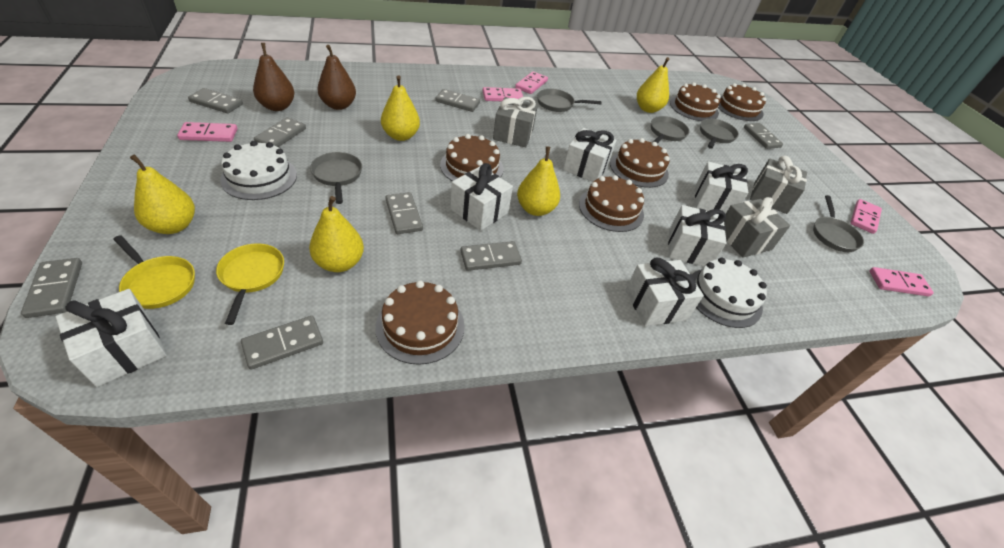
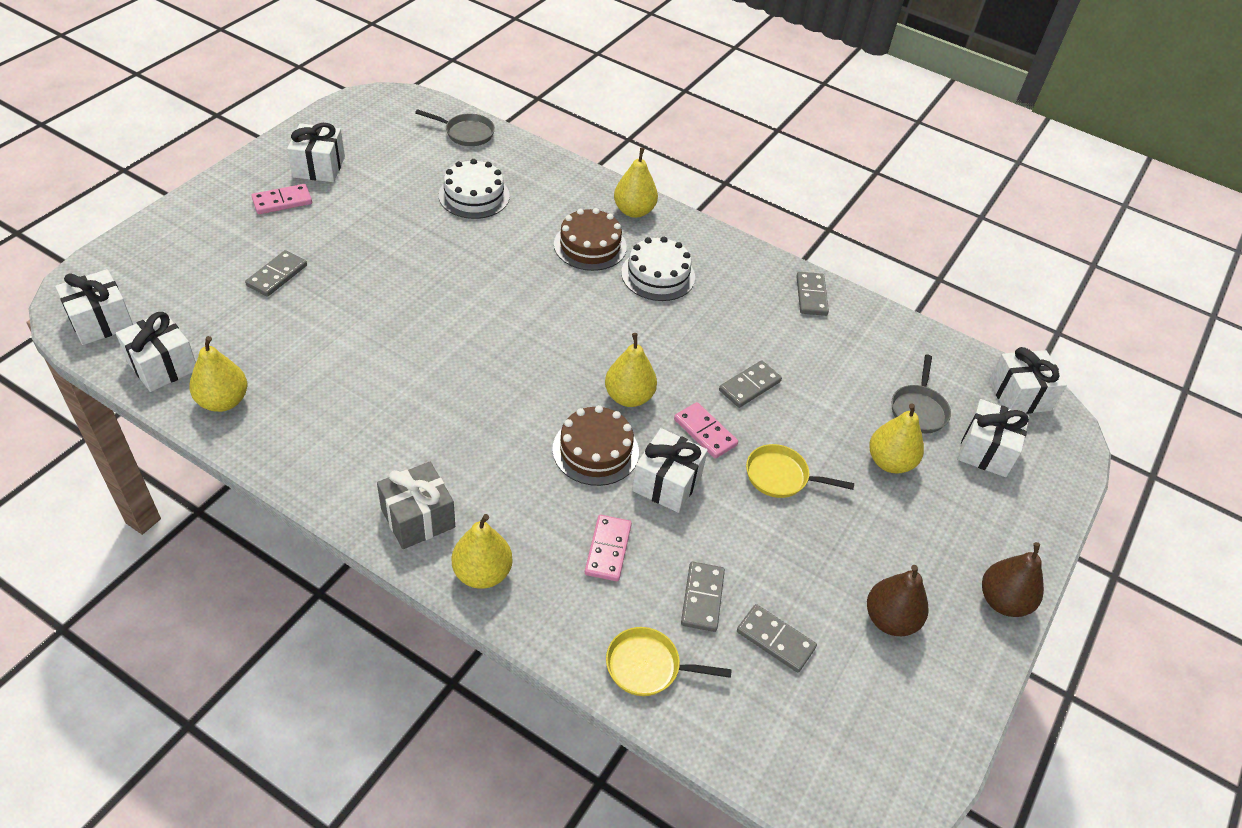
brown cake: [375,281,465,365] [440,134,503,181] [579,175,644,232] [610,138,670,188] [670,82,721,121] [718,83,766,121] = 6 -> [552,405,639,486] [554,208,627,271] = 2
grey domino: [21,258,82,318] [188,88,243,114] [241,316,323,370] [254,117,306,147] [385,192,423,234] [435,89,480,112] [460,241,522,271] [744,123,783,149] = 8 -> [245,250,307,297] [681,562,725,632] [719,360,782,408] [737,604,817,672] [796,272,829,316] = 5
grey gift: [493,97,538,148] [724,197,790,258] [750,156,807,214] = 3 -> [377,462,455,549] = 1
grey pan: [310,152,362,204] [537,89,602,112] [651,116,690,144] [700,119,739,149] [813,195,864,252] = 5 -> [415,109,495,146] [892,355,951,433] = 2
pink domino: [177,122,237,142] [483,87,523,101] [515,72,548,94] [850,199,882,234] [869,267,934,297] = 5 -> [251,184,312,214] [585,515,632,581] [674,402,738,459] = 3

